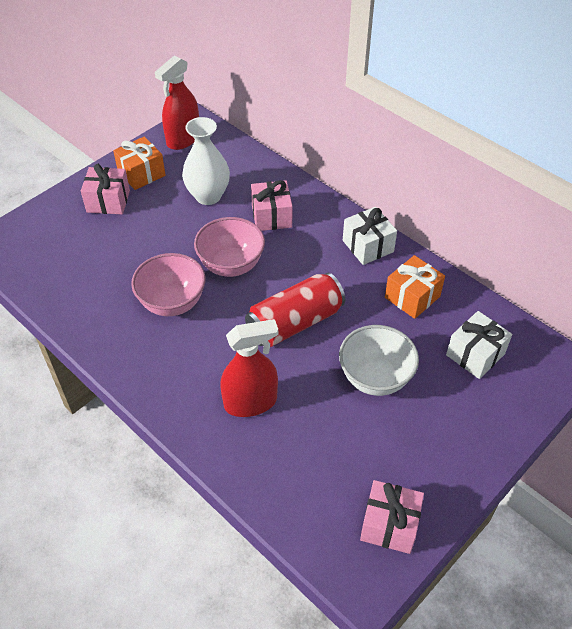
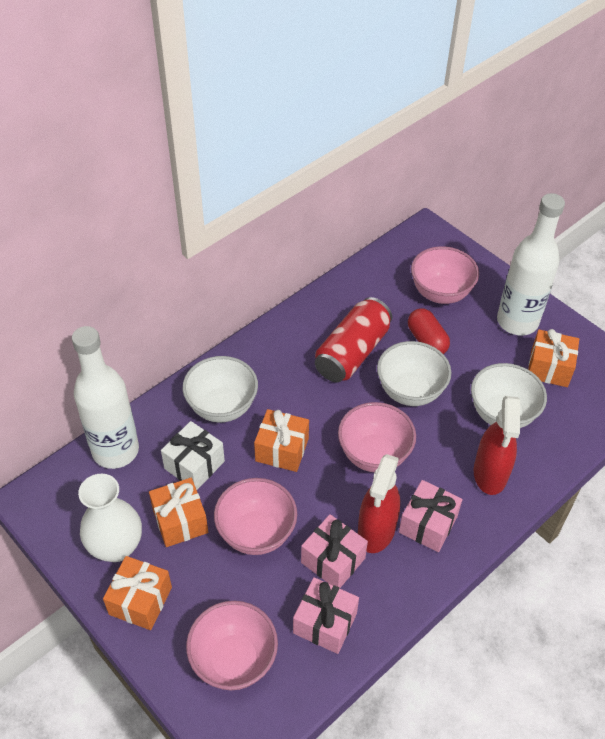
orange gift: [113,136,166,190] [385,255,445,319] = 2 -> [103,556,172,630] [149,478,208,547] [254,409,309,472] [528,329,579,387] = 4
pink bowl: [131,253,206,316] [194,217,265,277] = 2 -> [186,601,278,690] [214,478,297,555] [338,402,416,472] [411,246,479,304] = 4
red capsule: none = 0 -> [408,308,450,354] = 1
white bottle: none = 0 -> [72,326,139,469] [497,193,565,336] = 2
white bowl: [339,325,419,396] = 1 -> [183,356,258,423] [377,341,451,406] [471,363,547,428] = 3
white gift: [343,207,397,265] [446,311,512,379] = 2 -> [161,421,225,490] = 1

